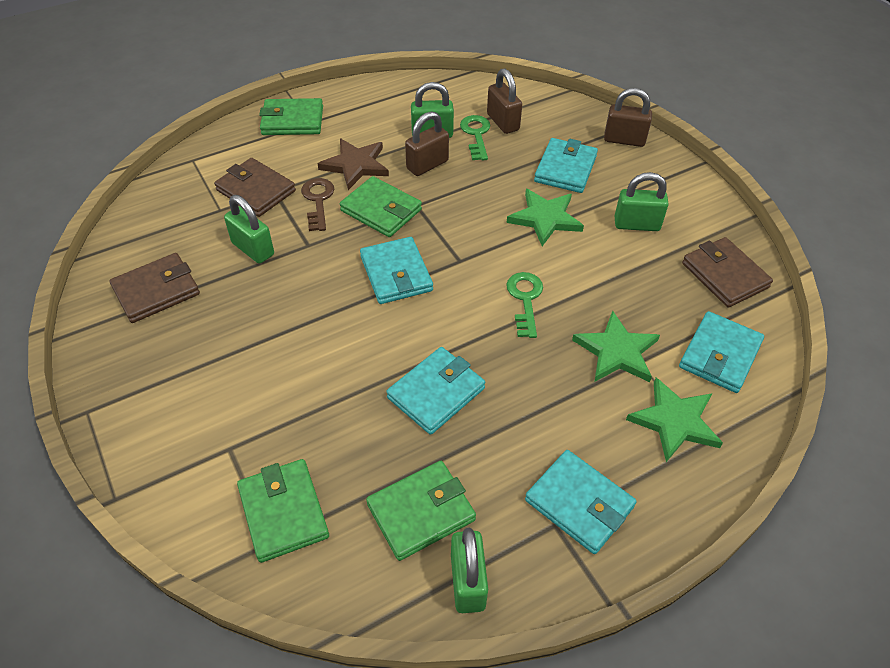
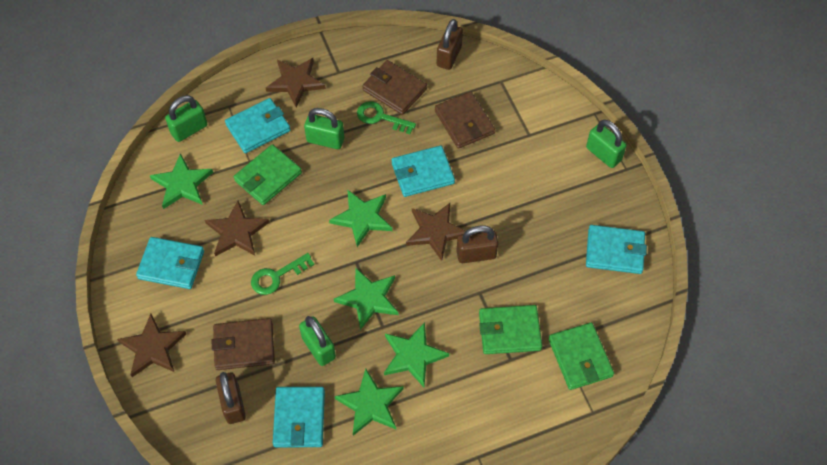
brown key: [301,178,334,231] = 1 -> none = 0
brown star: [318,138,389,190] = 1 -> [117,314,186,377] [205,201,270,257] [266,58,326,107] [406,203,465,261] = 4
green star: [507,189,584,246] [572,311,660,382] [626,378,723,462] = 3 -> [150,153,213,209] [329,190,392,247] [334,267,398,330] [334,368,403,436] [384,322,449,387] = 5
green wallet: [237,459,329,563] [259,98,323,135] [340,176,422,237] [366,461,476,561] = 4 -> [234,144,302,205] [479,305,542,354] [548,323,614,390] = 3

